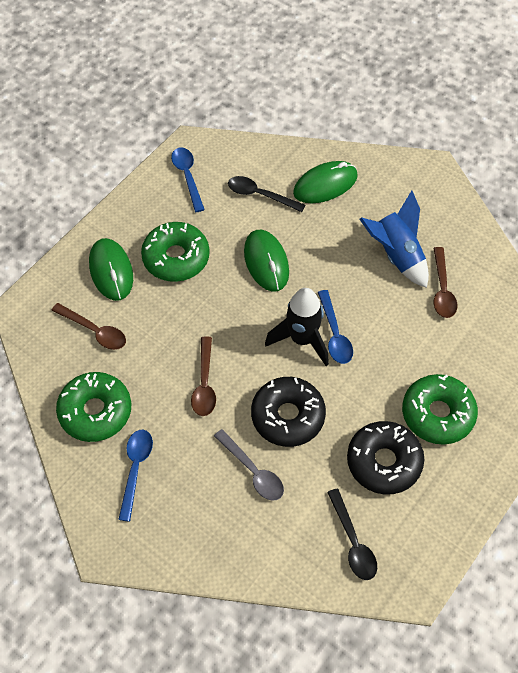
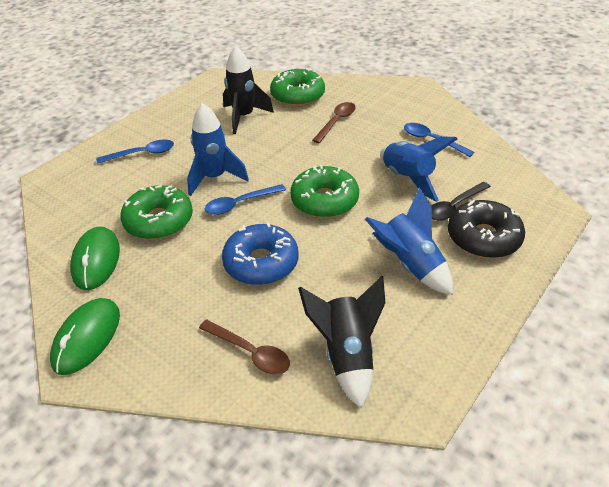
black donut: [251,377,326,447] [347,421,424,494] = 2 -> [448,200,525,258] = 1
black rocket: [265,288,329,366] = 1 -> [223,46,274,134] [298,276,385,408] = 2
black spoon: [228,176,305,212] [327,488,377,580] = 2 -> [431,182,491,221] = 1
blue donut: none = 0 -> [222,222,299,285] = 1
blue rocket: [360,191,429,288] = 1 -> [187,103,249,196] [365,187,453,295] [380,136,457,202] = 3
brown spoon: [51,303,126,350] [191,336,216,416] [433,247,457,318] = 3 -> [199,320,290,375] [312,102,356,143] = 2
green mouse: [89,238,133,301] [244,230,289,292] [293,161,358,203] = 3 -> [50,298,120,375] [70,226,120,290] = 2
grey spoon: [214,429,284,501] = 1 -> none = 0

